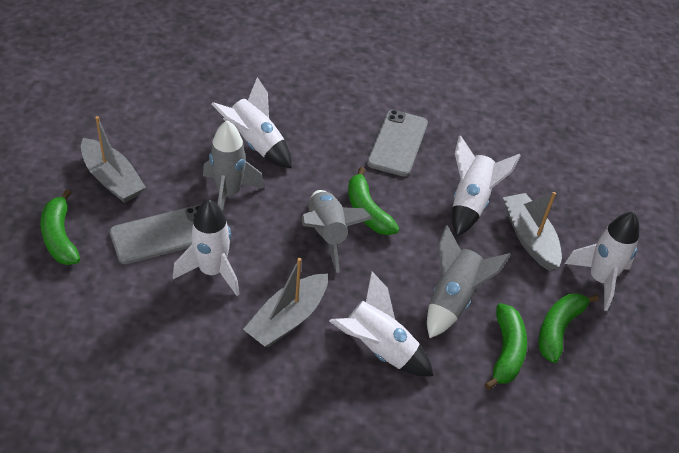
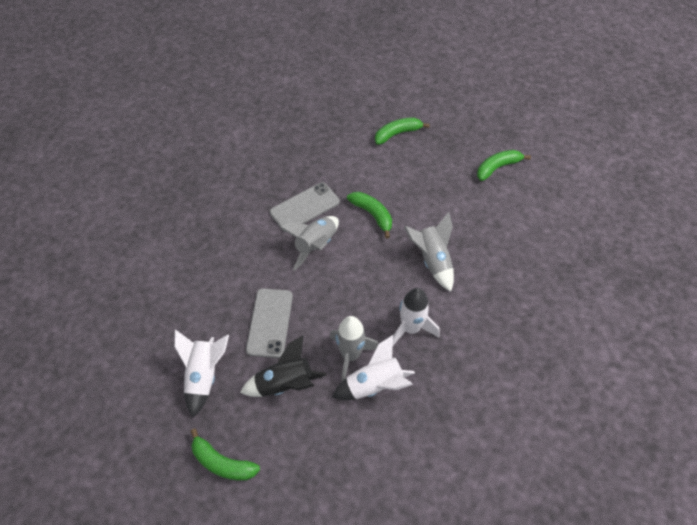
black rocket: none = 0 -> [240,335,326,397] = 1
grey boat: [81,116,146,203] [243,258,328,347] [503,192,562,271] = 3 -> none = 0
white rocket: [173,200,239,296] [211,77,292,168] [329,272,434,376] [452,135,521,236] [565,212,639,311] = 5 -> [174,329,229,418] [332,335,415,400] [393,288,440,345] = 3

